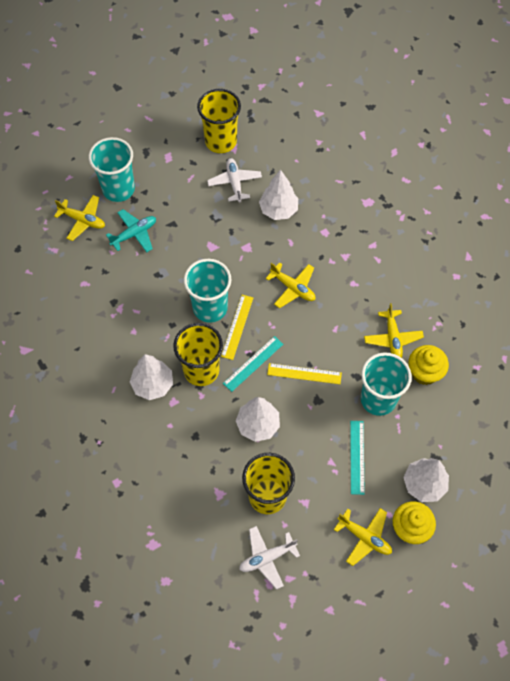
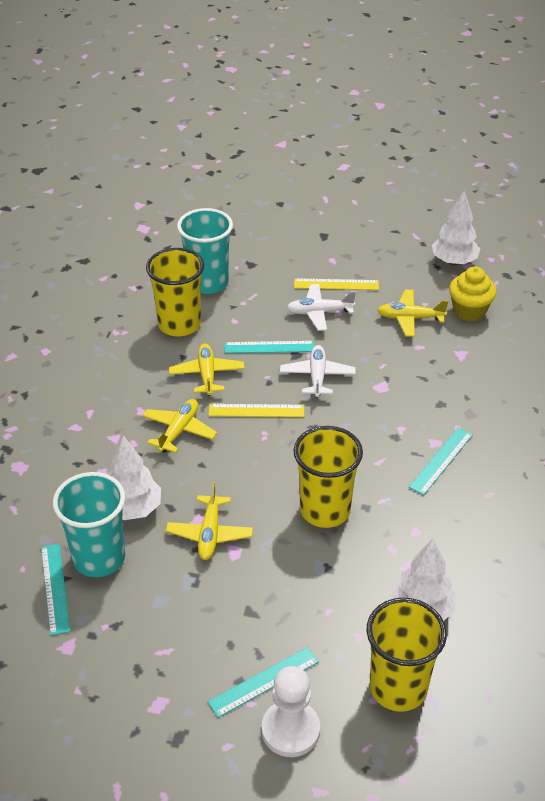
turquoise cup: [88,137,135,202] [184,259,231,323] [361,353,412,416] = 3 -> [53,472,125,577] [177,208,233,294] = 2
turquoise plane: [106,209,156,252] = 1 -> none = 0
turquoise ruler: [223,336,283,392] [350,421,365,495] = 2 -> [41,544,71,636] [208,647,319,718] [225,341,315,353] [409,428,473,495] = 4
white pawn: none = 0 -> [262,666,320,757] = 1
white tree: [130,354,173,400] [236,397,280,442] [259,169,298,220] [403,458,449,502] = 4 -> [108,435,161,520] [390,538,456,621] [432,191,480,266] = 3
yellow cupcake: [393,502,436,544] [409,345,449,385] = 2 -> [449,267,497,322] = 1

